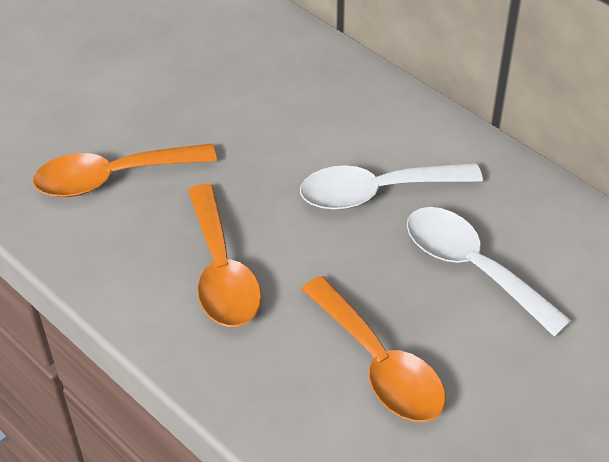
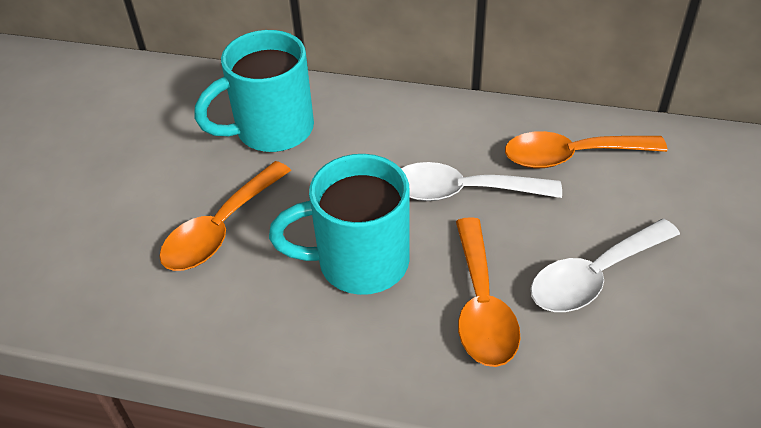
turquoise mug: none = 0 -> [194,30,314,152] [269,154,410,295] = 2

